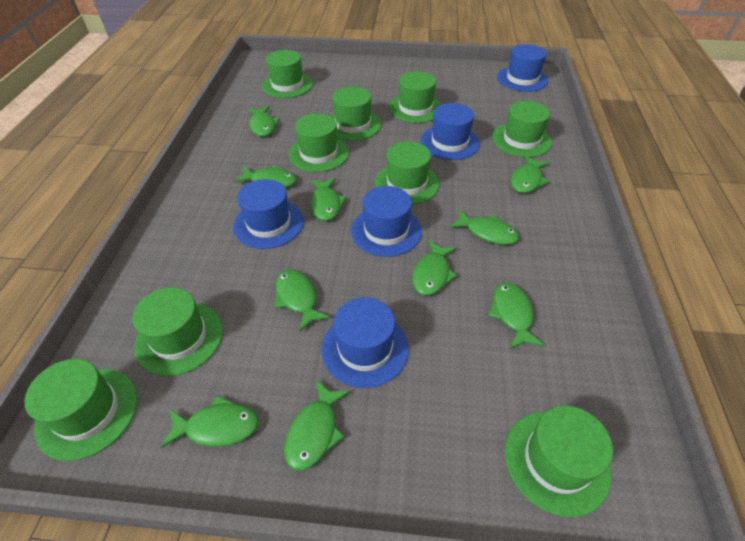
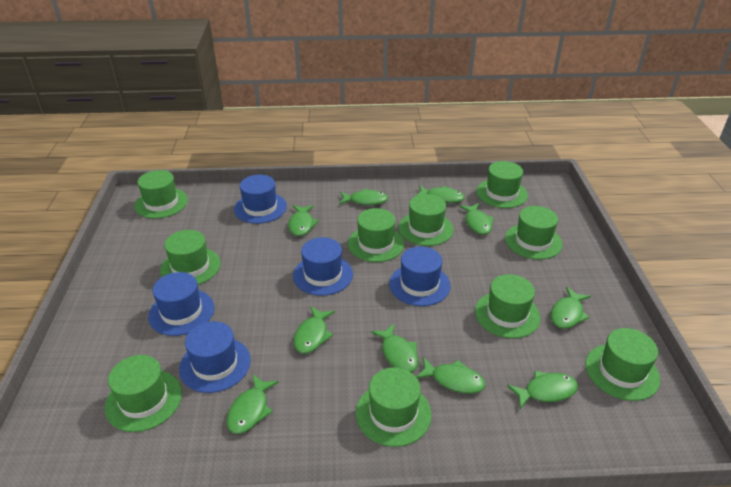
green hat: [24,359,138,461] [133,287,223,376] [262,50,313,98] [288,114,349,172] [330,87,381,141] [375,141,439,205] [389,71,442,123] [492,101,552,157] [505,406,613,517] = 9 -> [105,355,182,432] [134,170,188,219] [160,230,221,285] [348,208,404,262] [356,367,432,447] [399,194,454,246] [475,274,541,338] [476,161,528,208] [505,206,562,260] [585,328,660,401] = 10

